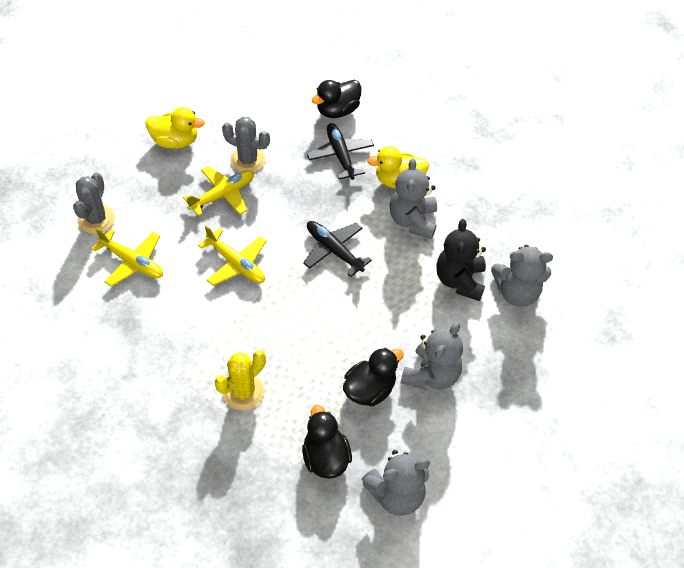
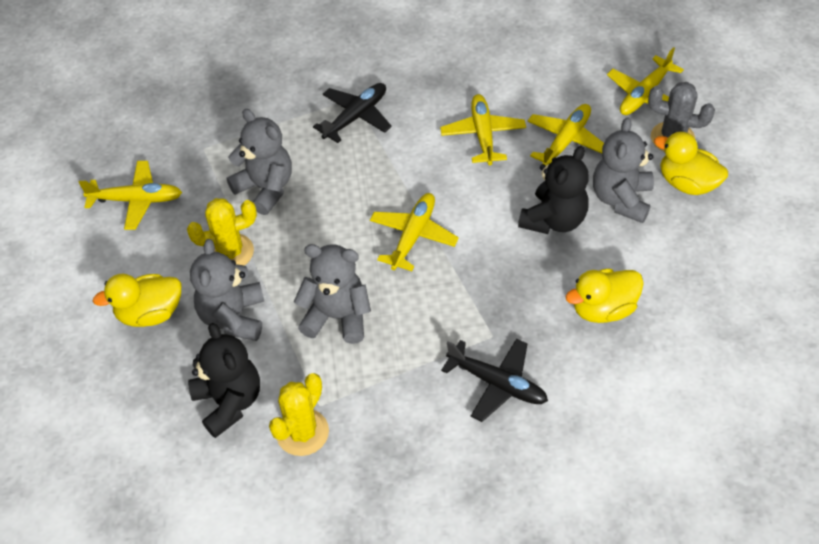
black duck: [302,405,352,479] [311,80,362,118] [343,348,404,407] = 3 -> none = 0
black teddy bear: [436,219,486,301] = 1 -> [188,323,260,438] [518,146,589,234] = 2
grey cactus: [73,173,115,234] [222,117,270,172] = 2 -> [648,82,715,152] = 1
yellow cactus: [215,350,266,410] = 1 -> [187,198,257,266] [269,373,329,456] = 2
yellow duck: [145,107,205,149] [367,146,429,189] = 2 -> [93,274,181,327] [565,269,644,323] [654,132,728,195] = 3
yellow plane: [91,228,163,287] [183,166,254,216] [198,226,266,286] = 3 -> [79,161,182,230] [370,193,459,271] [440,94,526,165] [527,104,604,165] [607,47,684,115] = 5

